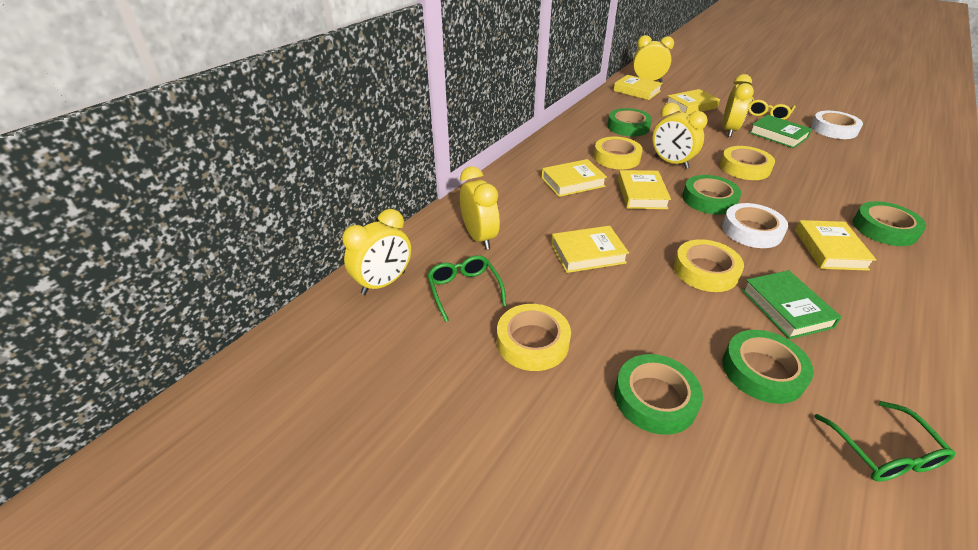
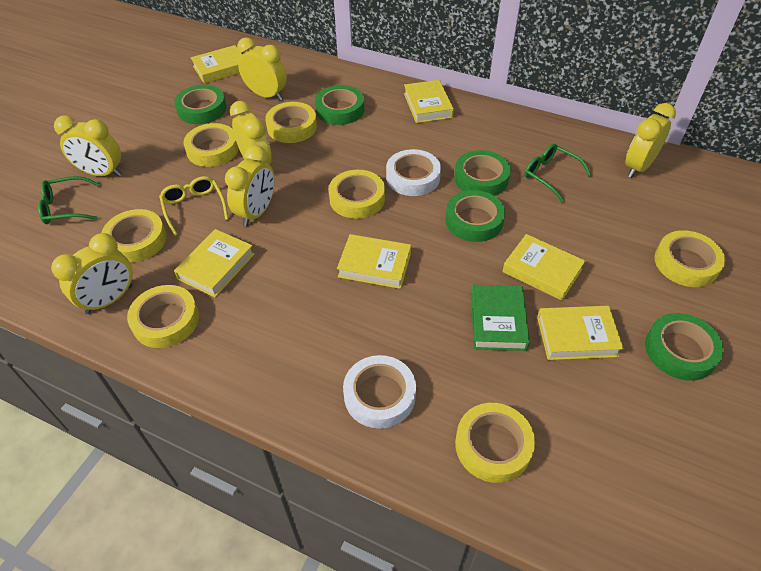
green book: [742,270,842,339] [749,115,812,148] = 2 -> [471,285,530,351] = 1
yellow clock: [342,209,411,295] [460,166,500,250] [633,35,674,83] [653,103,708,169] [722,74,754,137] = 5 -> [51,233,133,314] [54,115,121,177] [225,145,275,227] [230,101,272,165] [237,38,287,100] [625,103,676,178] = 6
yellow tape: [497,304,571,371] [594,137,643,169] [674,239,744,292] [720,146,775,180] = 4 -> [101,209,166,263] [127,285,199,348] [183,123,239,167] [265,102,317,143] [329,170,385,219] [455,403,535,483] [654,230,725,287] = 7

